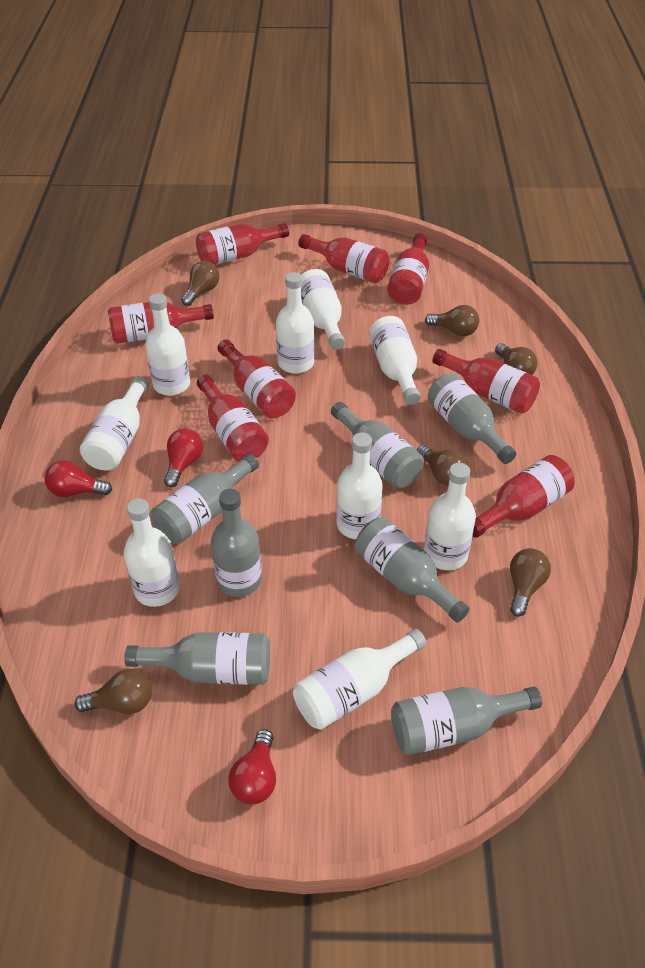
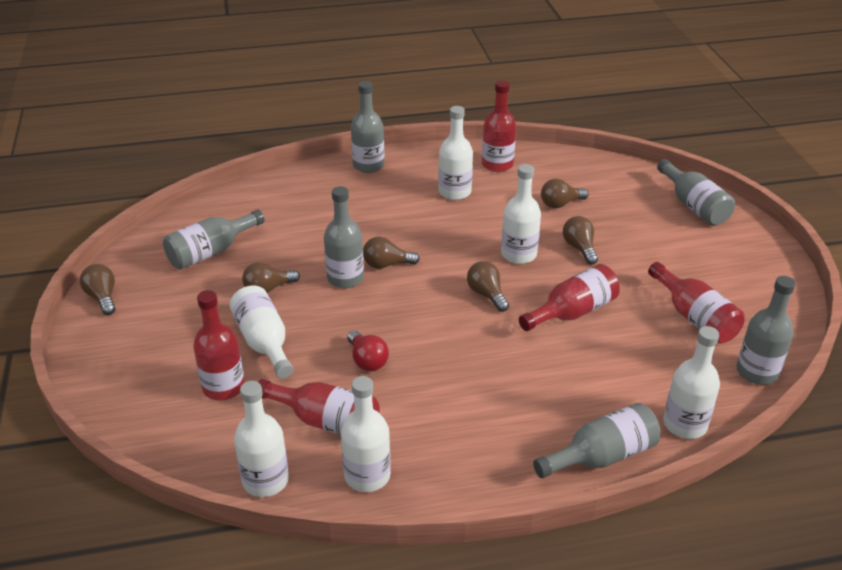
grey bottle: [125,632,270,685] [151,453,259,544] [211,489,262,597] [331,402,424,488] [355,517,470,622] [391,686,542,755] [428,373,517,464] = 7 -> [163,210,265,270] [324,186,364,288] [351,81,385,173] [533,403,661,478] [657,159,735,226] [736,276,796,385] = 6
red bottle: [108,302,214,344] [196,223,289,265] [197,375,269,461] [218,340,296,418] [298,234,389,283] [387,233,429,305] [432,349,540,414] [473,455,575,538] = 8 -> [193,290,245,400] [258,379,380,435] [482,80,516,172] [519,264,620,331] [648,262,745,344] = 5
red light bulb: [44,460,112,497] [164,428,203,487] [228,729,276,804] = 3 -> [347,330,389,371] = 1
white bottle: [80,376,148,470] [124,498,180,607] [145,293,190,396] [276,272,315,374] [293,629,427,730] [301,269,345,350] [336,432,383,539] [369,316,421,405] [424,463,476,570] = 9 -> [230,285,293,379] [234,381,289,497] [341,376,391,492] [438,106,473,200] [501,164,541,264] [663,326,720,439] = 6

